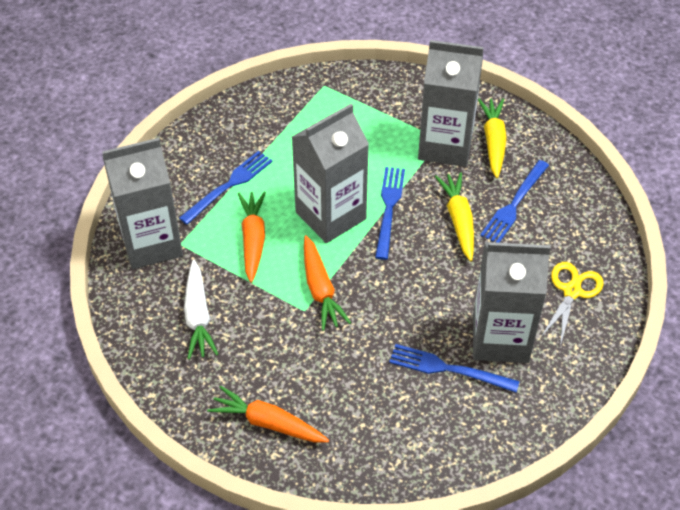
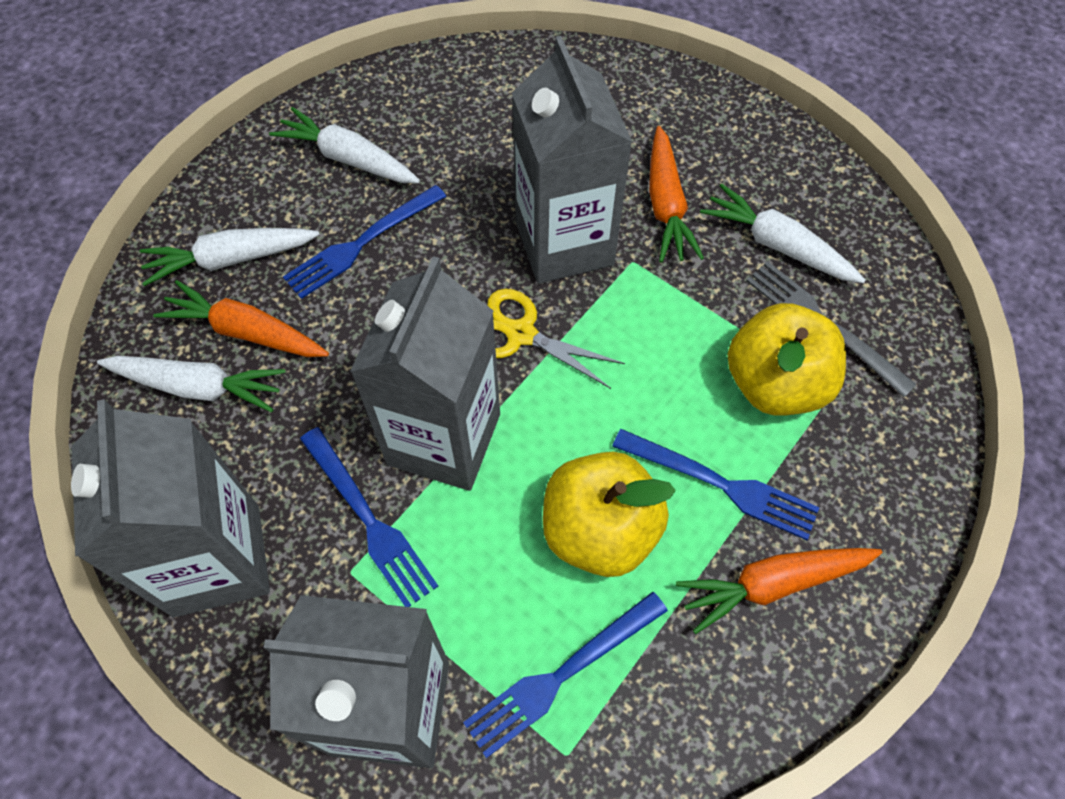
grey fork: none = 0 -> [746,261,917,397] = 1
white carrot: [184,260,219,360] = 1 -> [97,356,286,412] [140,228,319,286] [269,107,420,183] [700,184,865,283] = 4
yellow apple: none = 0 -> [543,452,676,577] [727,303,846,416] = 2
yellow carrot: [435,172,474,261] [478,98,507,178] = 2 -> none = 0

